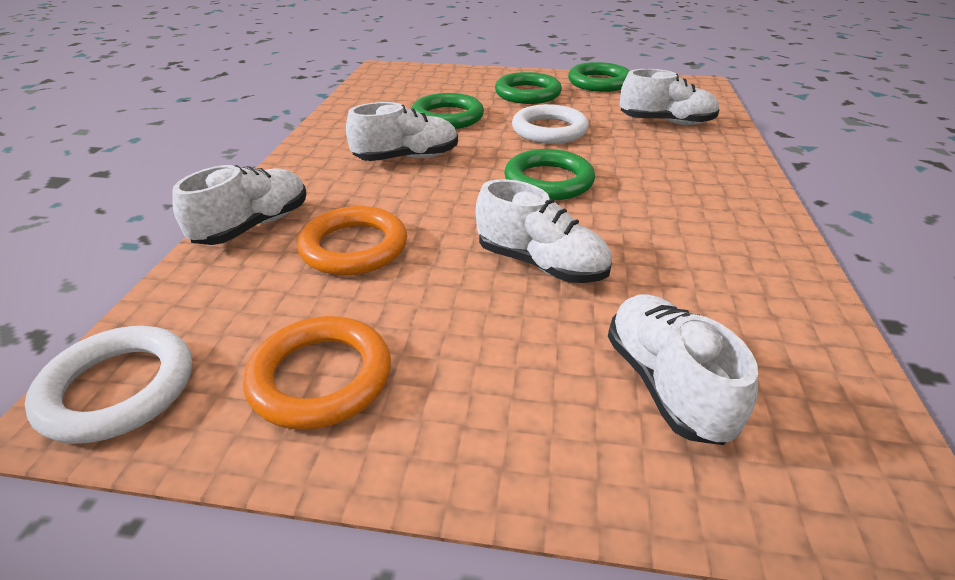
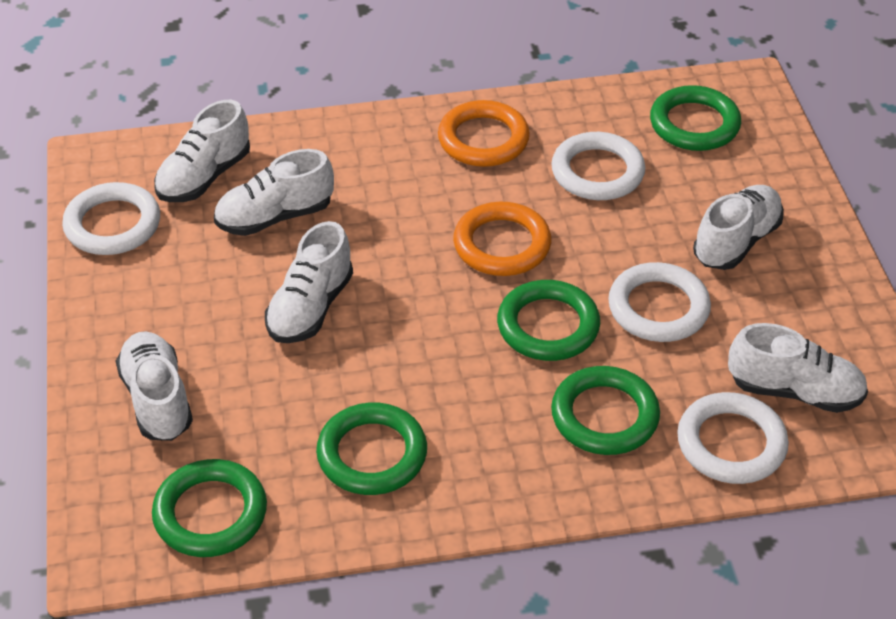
green ring: [411,93,484,129] [495,72,562,104] [504,149,595,200] [568,62,629,92] = 4 -> [152,459,267,557] [316,403,427,495] [497,280,600,361] [551,366,660,455] [650,85,741,151] = 5
white ring: [25,326,192,444] [512,104,589,144] = 2 -> [62,182,160,255] [551,132,645,200] [608,262,711,342] [677,392,789,484] = 4
white shoe: [172,165,306,245] [346,102,458,161] [476,179,612,283] [608,294,758,445] [619,69,720,125] = 5 -> [115,331,193,441] [154,100,250,202] [214,149,334,236] [265,221,353,343] [693,185,784,270] [728,323,868,413] = 6

